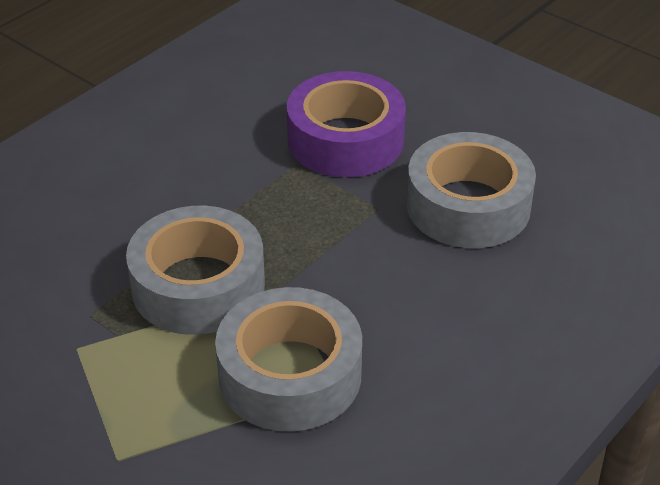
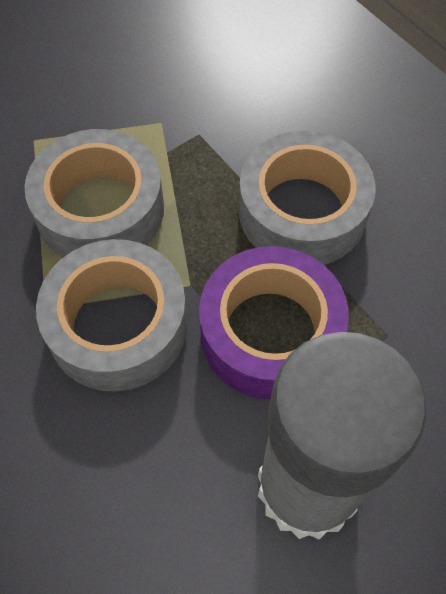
grey glue stick: none = 0 -> [258,332,426,540] = 1

